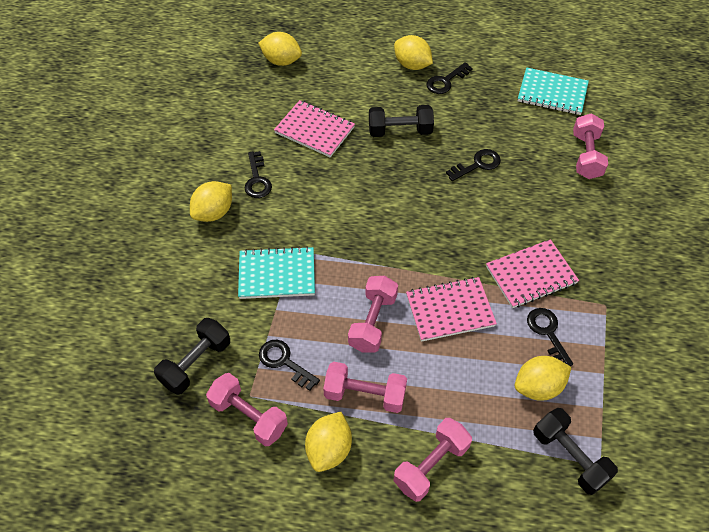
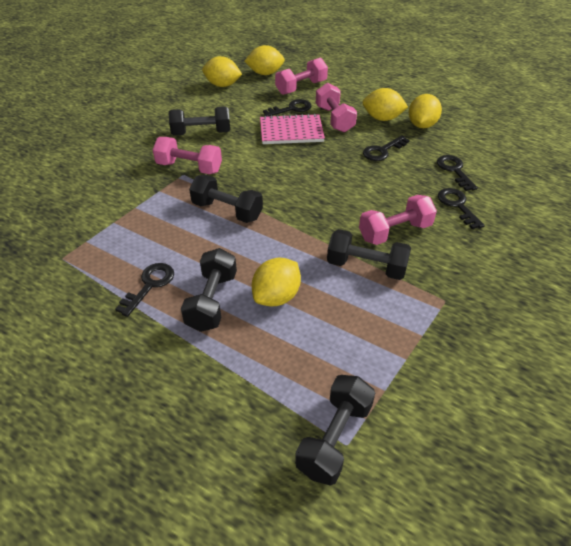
black dumbbell: [154,318,230,395] [369,105,434,137] [533,408,618,495] = 3 -> [169,106,230,135] [181,248,237,332] [189,175,263,223] [295,375,375,486] [327,229,411,280] = 5
pink dumbbell: [206,373,288,446] [323,362,407,413] [348,276,398,353] [394,418,472,502] [573,113,608,179] = 5 -> [153,137,222,174] [275,57,328,95] [316,83,357,132] [359,195,437,245] = 4
pink notebook: [274,100,355,157] [406,277,497,342] [486,239,579,308] = 3 -> [260,113,325,144] = 1
turquoise notebook: [238,246,315,299] [518,67,589,115] = 2 -> none = 0

